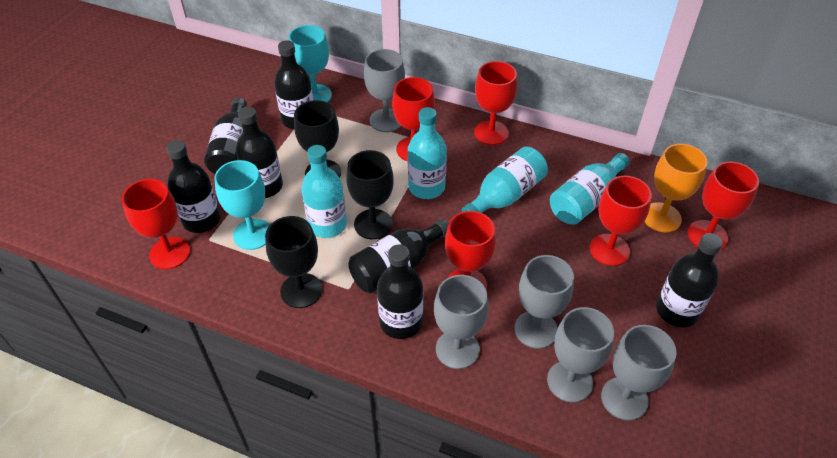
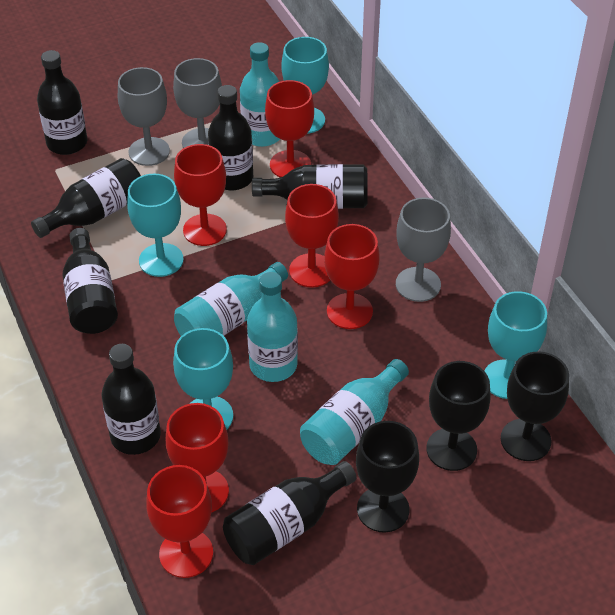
grey goblet: [364,49,405,132] [434,275,488,369] [514,255,574,349] [547,307,614,403] [601,325,677,421] = 5 -> [118,67,170,166] [173,58,222,148] [396,198,451,302] = 3
orange goblet: [644,144,708,232] = 1 -> none = 0
turquoise goblet: [214,160,270,250] [289,25,332,102] = 2 -> [127,174,184,277] [173,328,233,430] [281,37,329,134] [484,291,547,399] = 4

